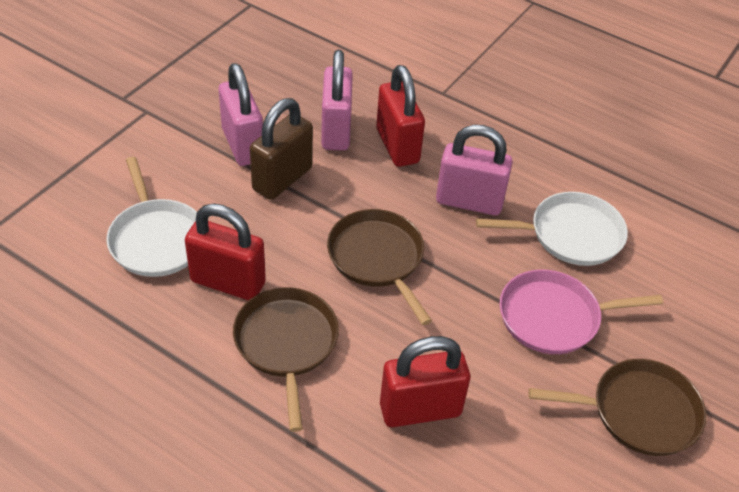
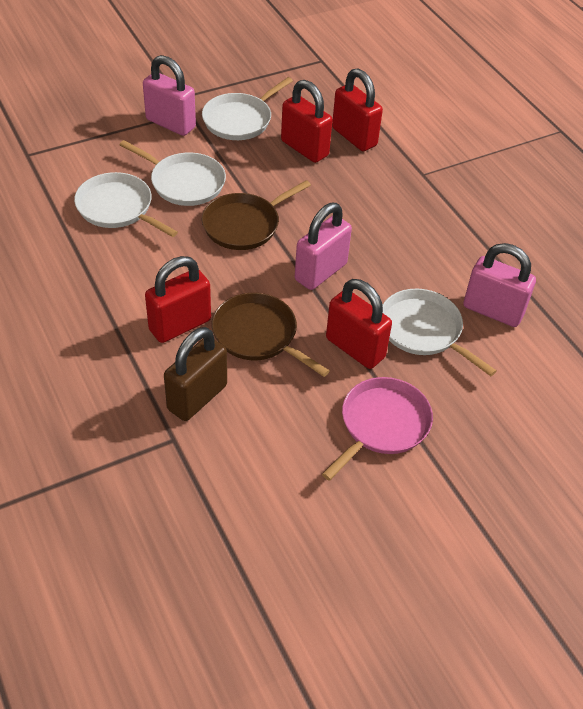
brown pan: [233,288,339,432] [327,209,432,325] [529,359,706,456] = 3 -> [202,180,311,250] [212,293,329,377] = 2
red padlock: [185,203,266,301] [376,65,425,167] [380,336,470,427] = 3 -> [145,256,211,343] [281,80,332,163] [326,279,392,369] [332,68,383,151] = 4
white pan: [106,157,197,277] [476,192,628,266] = 2 -> [74,172,178,237] [120,140,226,206] [202,77,293,140] [383,288,497,376] = 4

